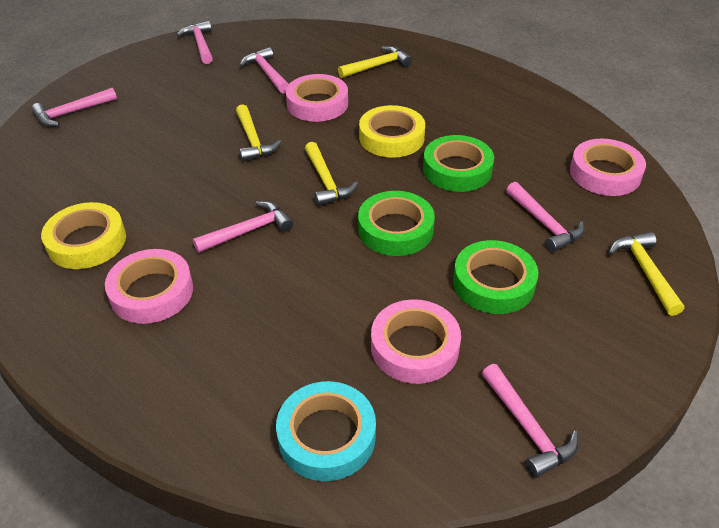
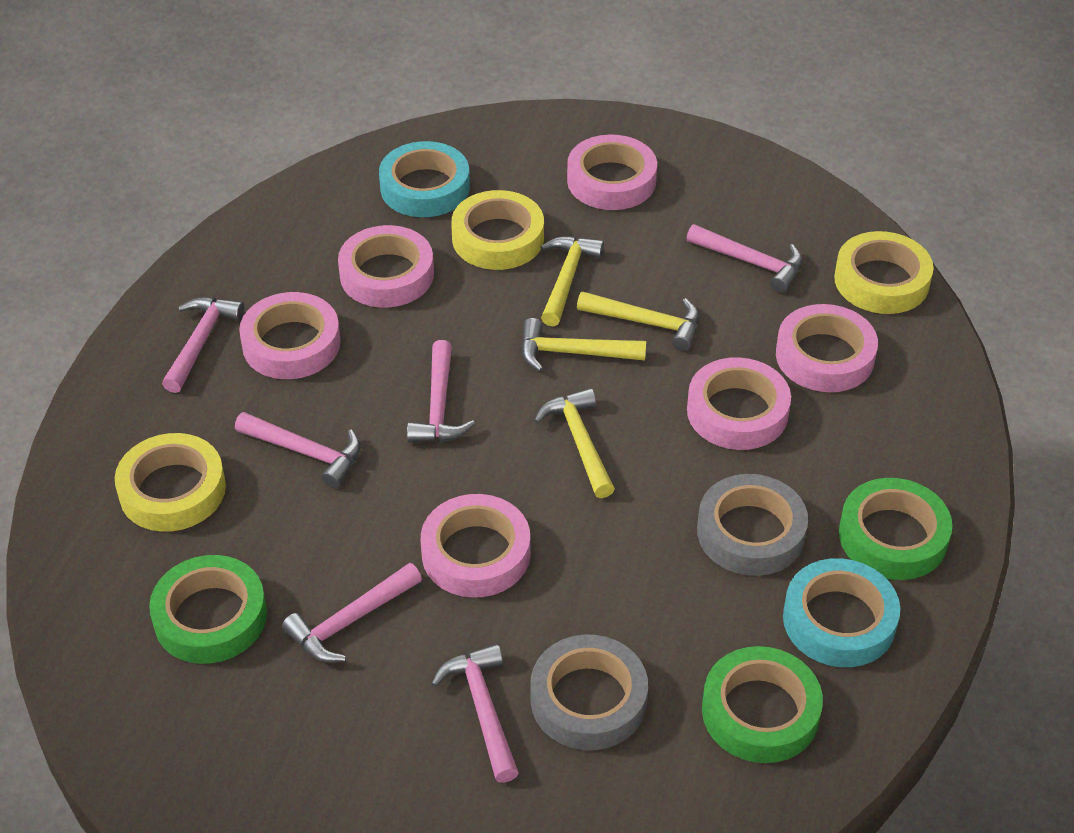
grey tape: none = 0 -> [530,635,648,750] [697,474,808,576] = 2
pink tape: [105,249,193,324] [286,74,348,122] [371,299,461,384] [570,138,646,196] = 4 -> [239,292,341,379] [338,225,434,307] [421,494,530,598] [567,134,657,210] [687,357,791,450] [776,304,878,392] = 6
turquoise tape: [276,381,376,481] = 1 -> [379,141,470,217] [783,558,900,667] = 2
yellow tape: [41,202,126,269] [359,105,425,158] = 2 -> [115,433,226,532] [451,190,544,270] [834,231,934,314] = 3

